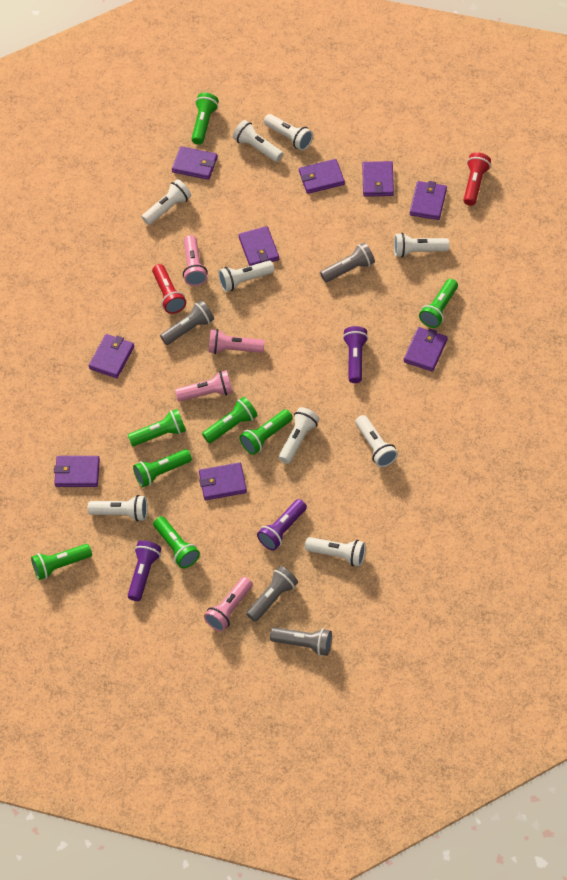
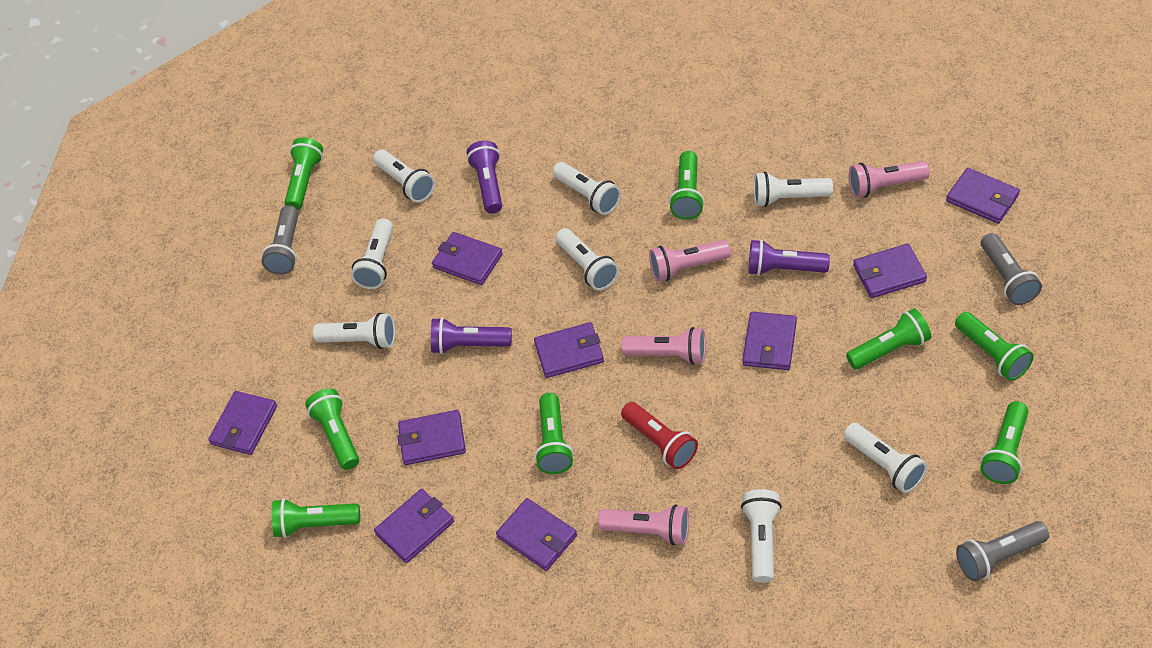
grey flashlight: [160,300,214,345] [246,566,298,622] [270,627,332,656] [320,242,375,282] = 4 -> [262,205,299,275] [956,521,1049,581] [981,233,1042,305] = 3
red flashlight: [152,264,186,314] [463,152,491,206] = 2 -> [621,402,698,469] = 1
white flashlight: [88,495,148,522] [142,179,191,225] [218,261,274,292] [233,120,283,162] [264,114,313,151] [279,407,320,464] [305,537,366,566] [355,415,398,467] [394,233,449,257] = 9 -> [313,313,395,349] [351,218,393,289] [373,149,435,202] [552,162,621,215] [555,228,619,290] [741,489,782,583] [754,172,833,207] [844,423,927,493] = 8

